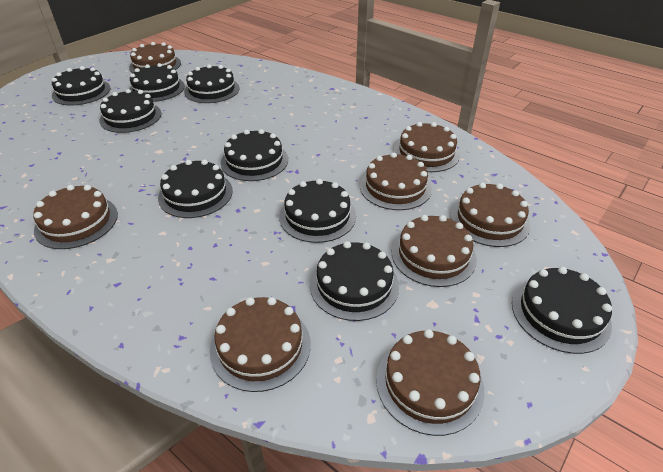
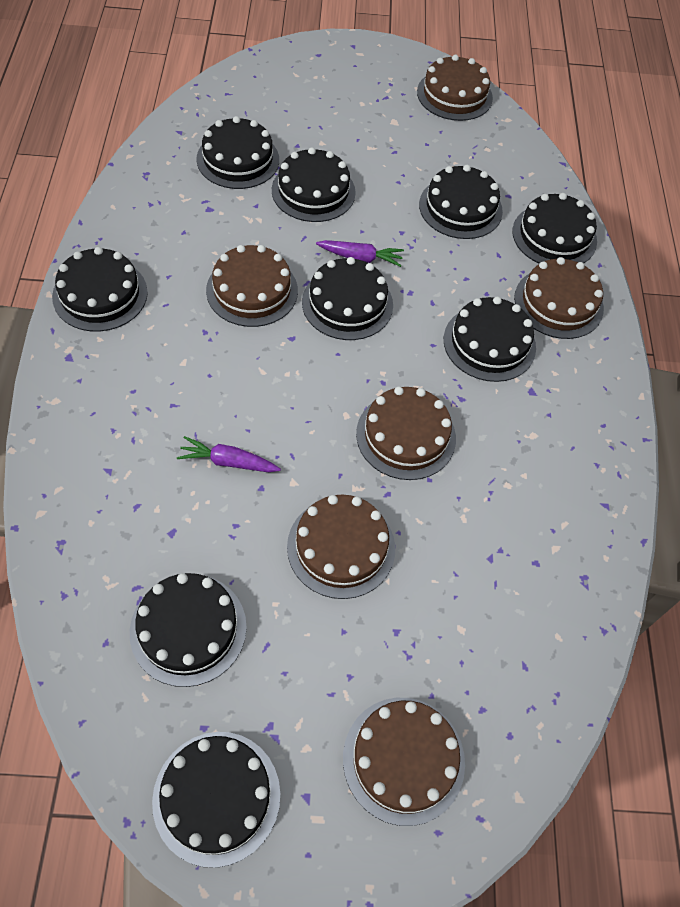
brown cake: [33,185,118,249] [129,42,181,73] [210,297,311,392] [360,152,432,210] [376,329,485,436] [392,215,477,287] [394,122,460,172] [450,182,531,247] = 8 -> [206,245,298,327] [287,495,395,599] [343,698,465,826] [356,386,456,480] [417,55,493,121] [514,257,604,339] = 6
purple carrot: none = 0 -> [177,436,281,472] [316,240,404,267] = 2

